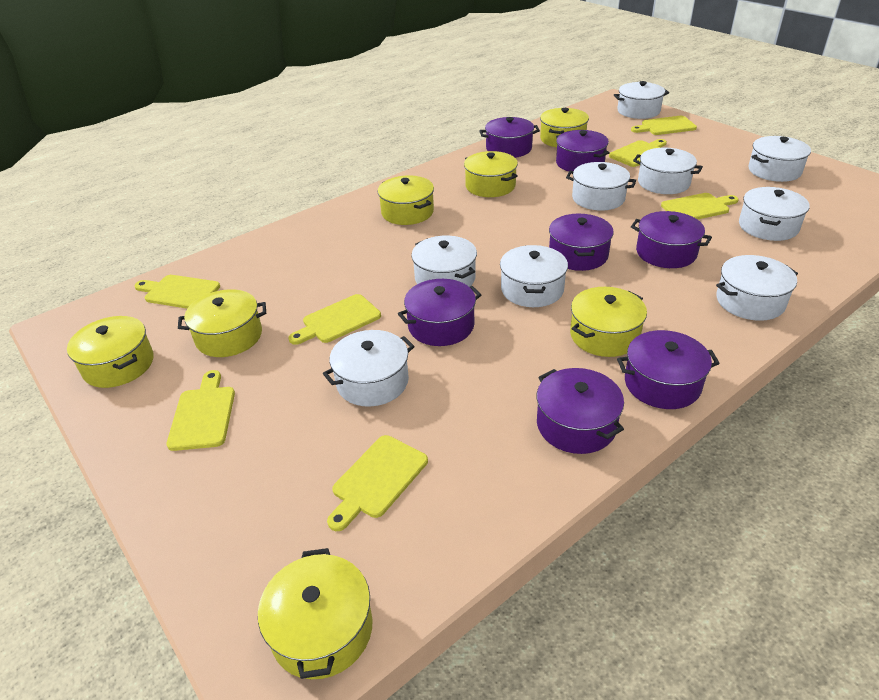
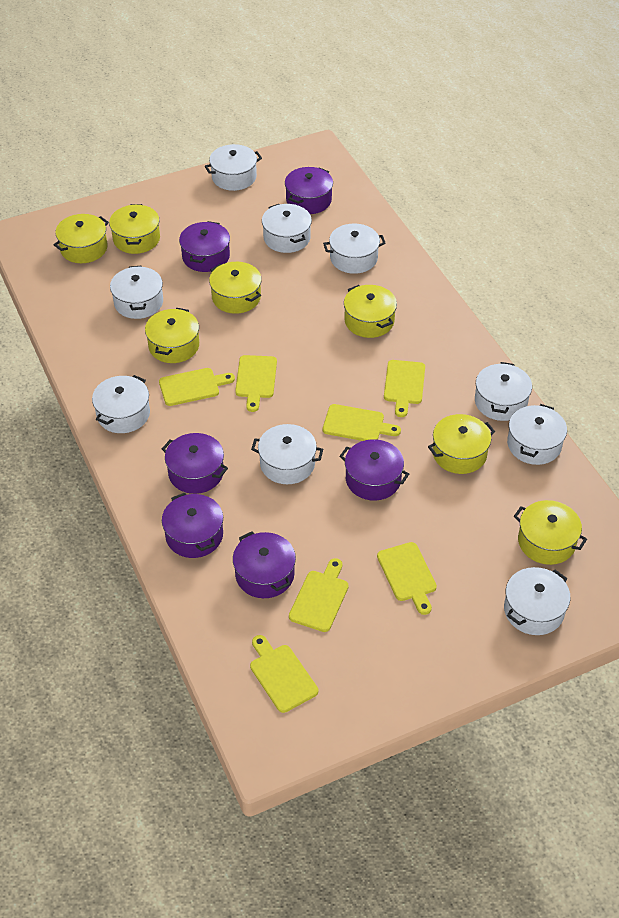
purple pot: [398,279,481,346] [480,117,540,158] [537,368,624,454] [549,214,614,271] [556,130,609,172] [617,330,720,409] [631,211,712,268] = 7 -> [162,433,228,494] [162,493,223,558] [179,221,230,272] [233,531,296,598] [285,167,333,214] [339,439,409,500] = 6

